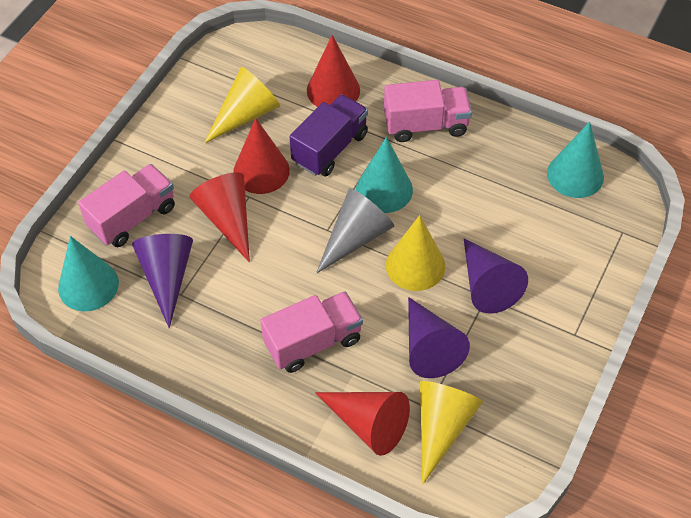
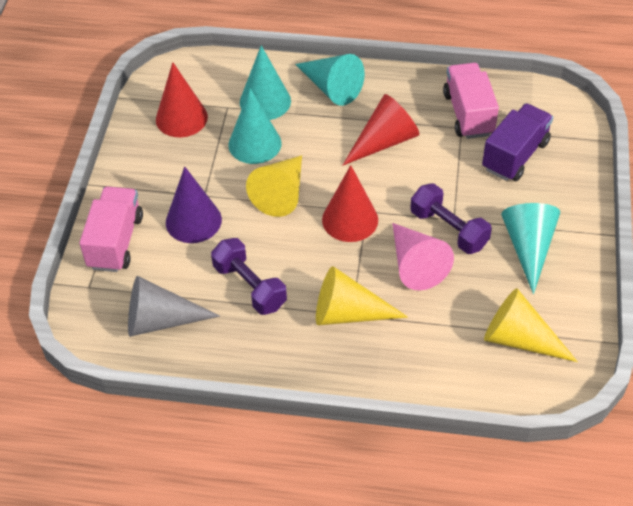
pink cone: none = 0 -> [392,223,454,290] = 1
pink truck: [78,164,175,247] [260,291,363,373] [384,80,472,142] = 3 -> [79,187,143,272] [443,63,499,139] = 2
purple cone: [132,234,193,328] [408,297,470,378] [464,239,528,314] = 3 -> [166,166,222,243] = 1
purple dumbbell: none = 0 -> [211,238,287,315] [410,183,492,254] = 2
red cone: [190,172,250,263] [233,118,290,194] [307,35,360,107] [315,392,410,456] = 4 -> [156,62,208,137] [322,165,378,242] [342,94,419,166] = 3
turquoise cone: [58,236,119,311] [356,137,413,213] [547,122,604,198] = 3 -> [228,88,281,164] [240,45,291,120] [295,54,365,106] [501,203,560,294] = 4

